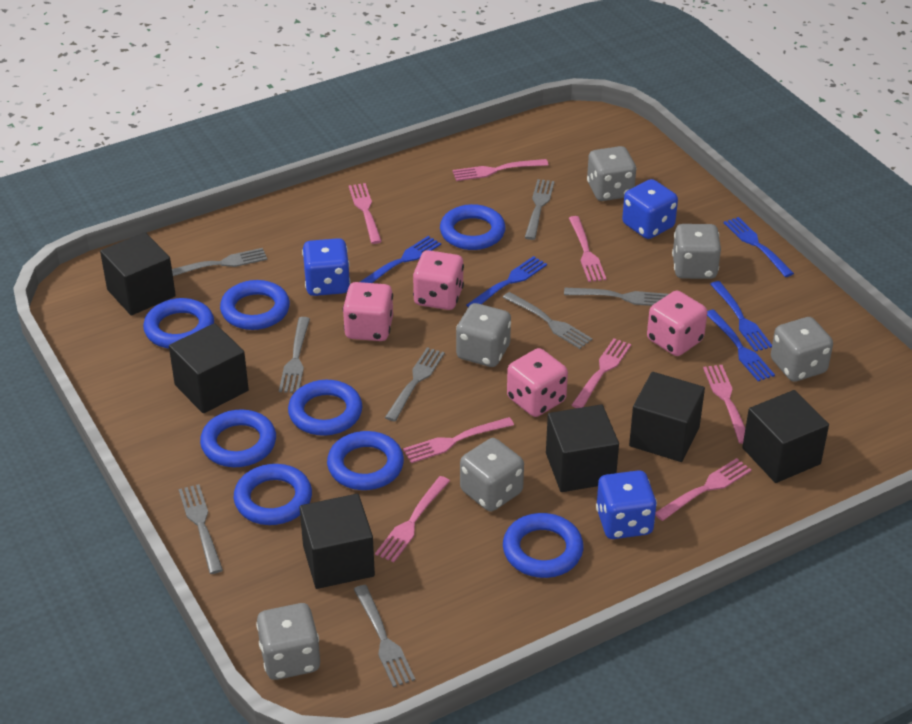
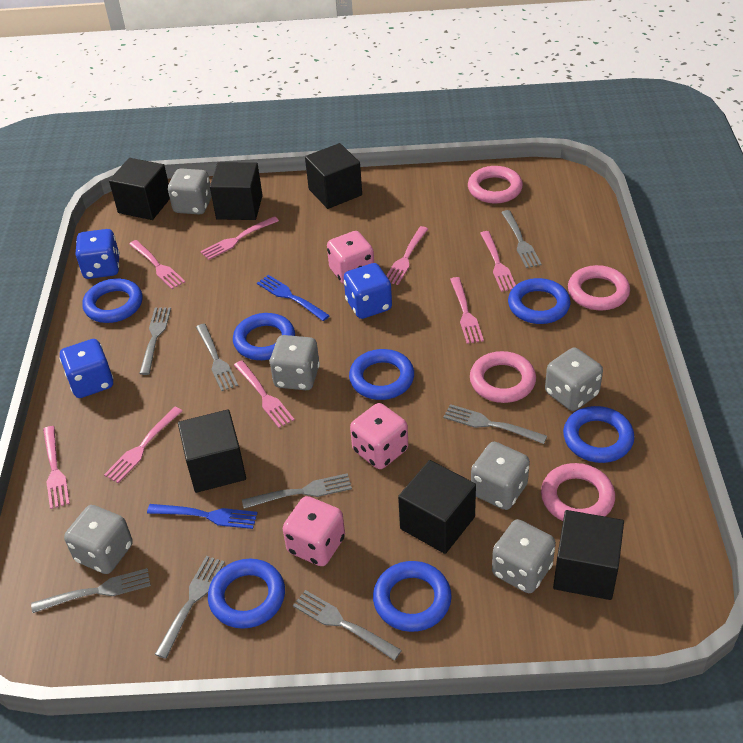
blue fork: [360,236,441,283] [466,256,547,307] [707,310,775,381] [710,281,772,352] [724,217,794,277] = 5 -> [147,504,258,529] [257,275,330,321] = 2
blue ring: [143,298,214,349] [200,409,276,467] [220,280,290,330] [234,464,312,525] [288,380,362,436] [327,431,404,490] [440,204,506,250] [503,513,583,578] = 8 -> [82,278,143,323] [208,559,285,629] [233,313,295,360] [349,349,414,400] [373,561,452,632] [508,278,571,324] [563,406,634,463] = 7
pink dice: [343,282,393,341] [413,250,464,310] [507,348,568,417] [647,290,707,356] = 4 -> [282,496,345,566] [327,231,374,284] [350,403,408,469] = 3
pink ring: none = 0 -> [468,166,523,204] [470,351,536,403] [541,463,615,521] [568,265,630,310] = 4

